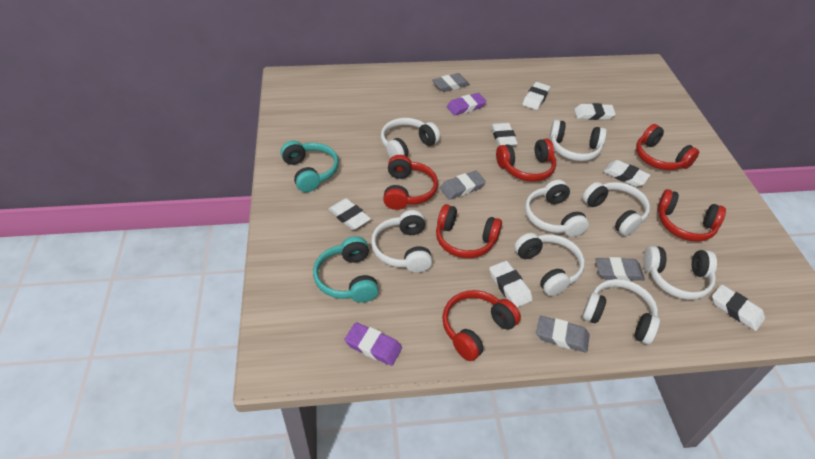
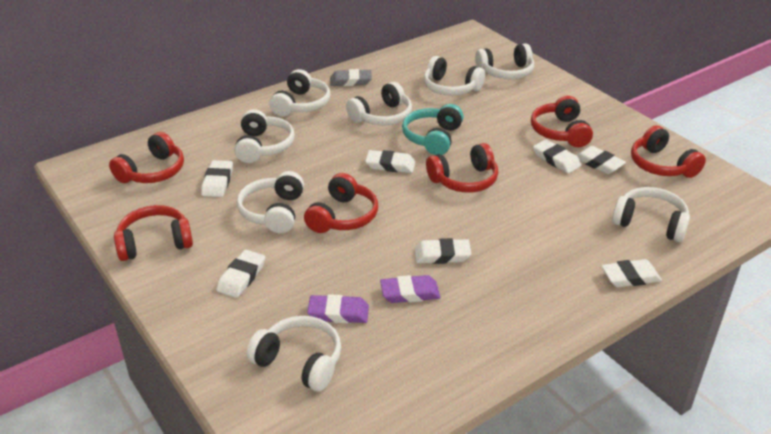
grey eraser: [432,73,470,92] [440,171,486,200] [536,316,590,353] [595,257,645,281] = 4 -> [330,69,372,86] = 1
turquoise headphones: [281,141,339,192] [313,236,379,303] = 2 -> [402,104,464,155] = 1

